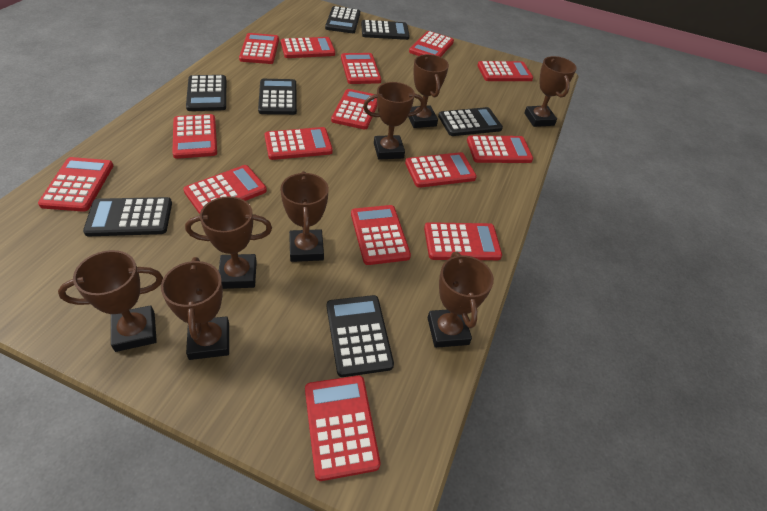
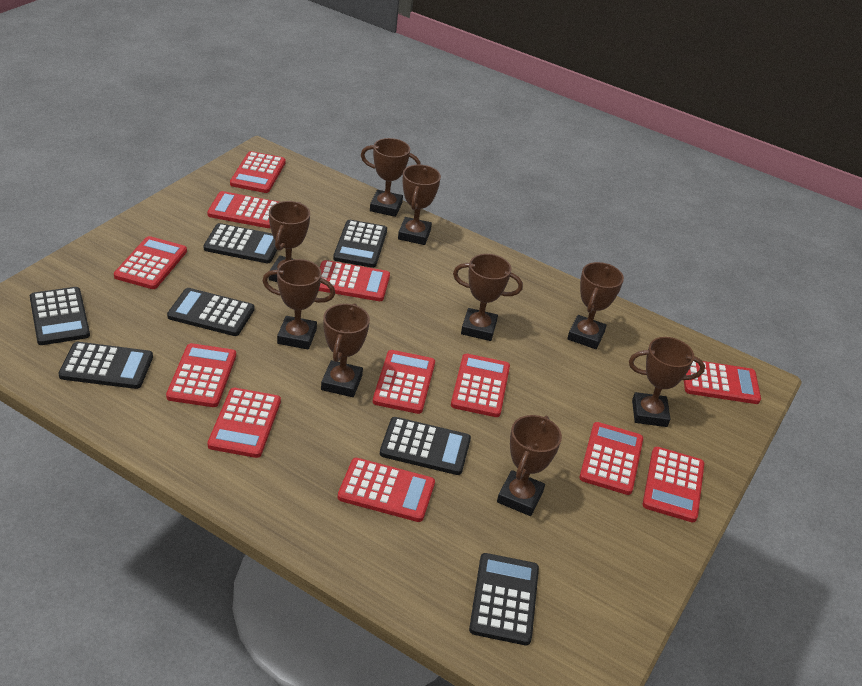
brown trophy: [58,250,163,352] [161,257,229,360] [185,196,272,289] [280,171,329,262] [363,82,425,159] [408,54,449,128] [427,252,494,348] [524,56,577,127] = 8 -> [262,259,335,350] [268,201,310,282] [321,303,370,397] [361,138,421,217] [398,165,441,245] [453,254,523,341] [497,415,562,516] [567,262,624,349] [629,337,705,427] = 9
red calculator: [38,157,113,212] [172,114,217,159] [183,165,267,214] [239,33,279,64] [264,127,333,160] [281,37,335,58] [305,376,380,481] [331,89,377,129] [341,53,381,84] [351,205,411,265] [405,152,477,188] [409,31,454,57] [424,222,502,260] [467,135,533,163] [477,61,533,81] = 15 -> [114,236,187,289] [166,343,236,407] [207,191,278,228] [208,388,281,458] [230,151,286,193] [319,260,390,301] [338,458,435,522] [373,350,435,414] [451,354,510,417] [579,422,643,495] [643,447,704,522] [684,361,761,404] = 12

